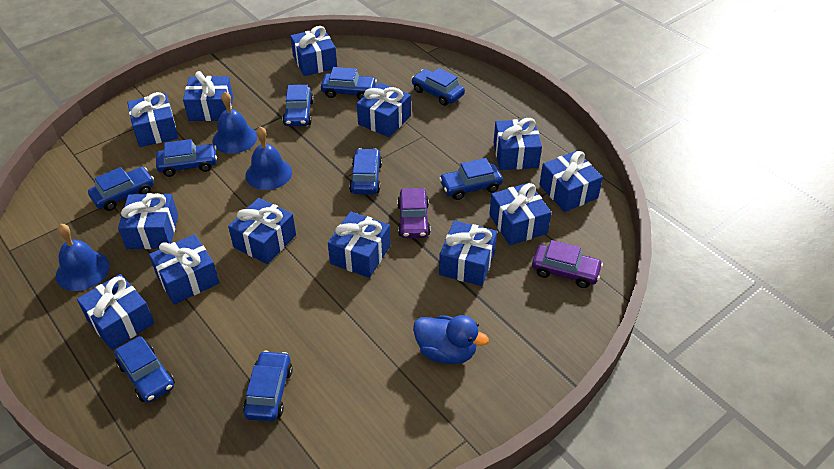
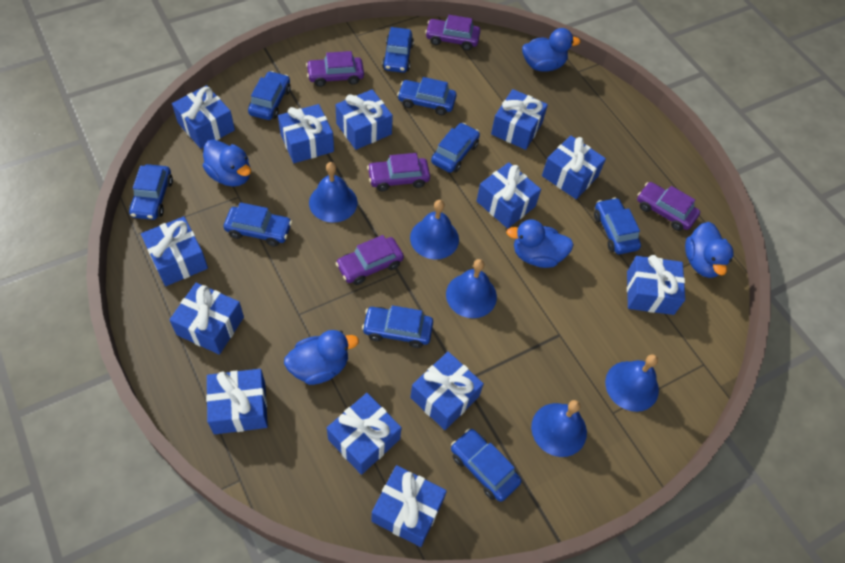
blue bell: [56,224,110,291] [212,92,257,154] [245,126,292,190] = 3 -> [309,162,358,223] [410,200,459,259] [446,259,497,318] [531,400,587,457] [605,354,659,412] = 5
blue duck: [413,315,489,364] = 1 -> [203,139,251,187] [284,330,359,385] [506,219,574,268] [522,28,580,72] [685,222,733,278] = 5
purple car: [397,188,431,238] [532,240,603,288] = 2 -> [306,51,364,87] [336,235,404,285] [367,153,430,191] [425,15,480,50] [637,182,700,231] = 5

